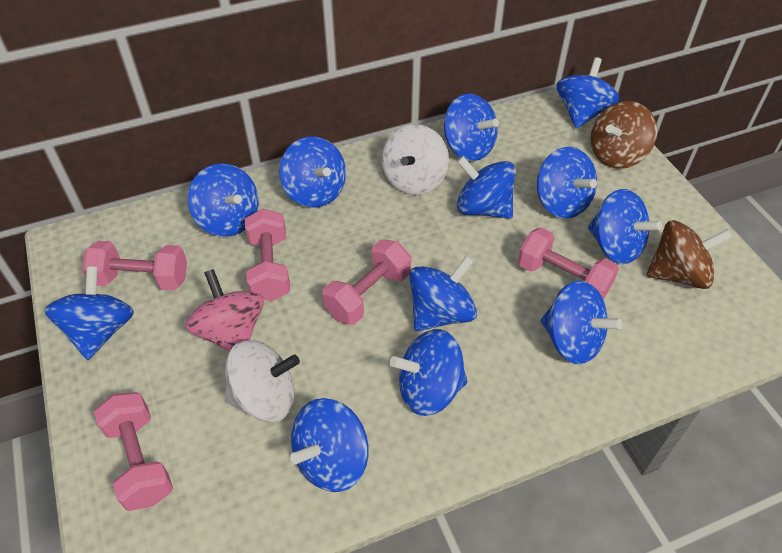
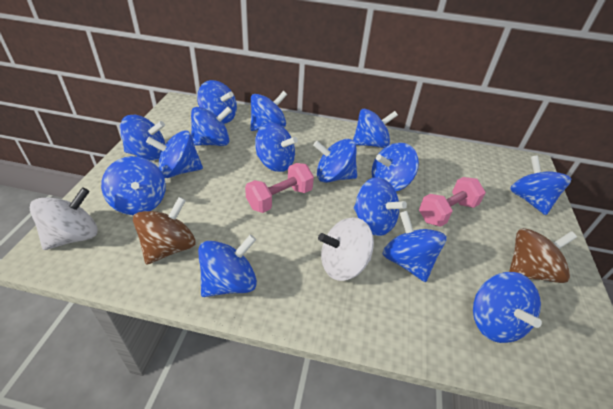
blue spinning top: [44,266,134,360] [188,163,259,237] [279,136,346,208] [290,398,369,492] [390,329,468,416] [409,256,477,331] [444,94,499,161] [457,156,515,219] [537,147,597,219] [541,280,622,364] [557,57,619,128] [588,189,662,264] = 12 -> [101,156,166,215] [120,115,165,161] [146,130,203,178] [191,107,232,146] [197,80,237,124] [198,235,257,297] [251,91,287,131] [255,122,298,172] [313,139,357,183] [353,109,398,148] [354,177,407,236] [372,143,419,192] [383,211,447,282] [473,272,542,343] [510,155,571,215] = 15
pink dumbbell: [82,241,187,291] [94,392,173,511] [245,209,290,301] [323,239,411,325] [518,227,619,299] = 5 -> [245,163,314,213] [419,177,486,227] = 2
pink spinning top: [185,269,264,352] = 1 -> none = 0

